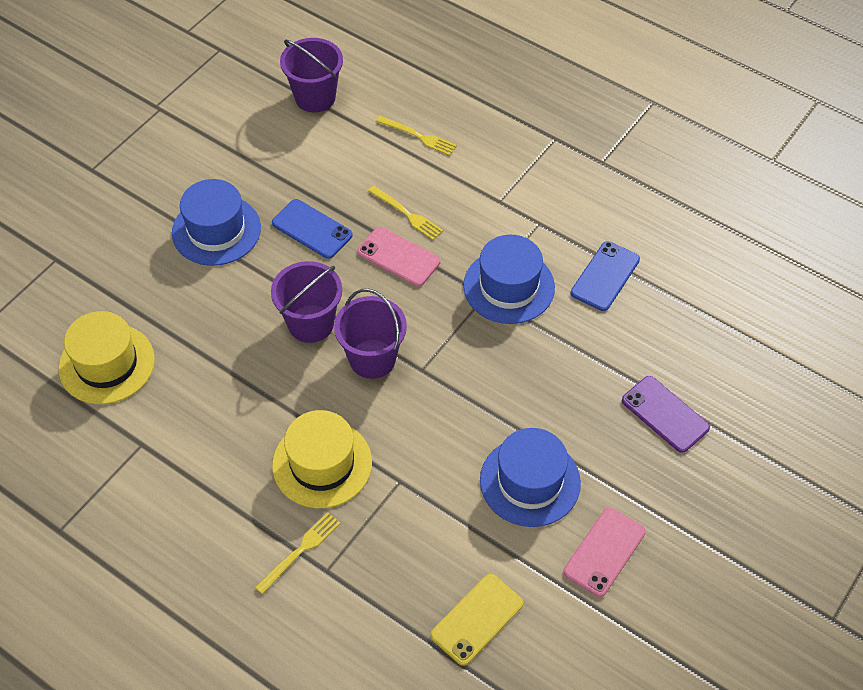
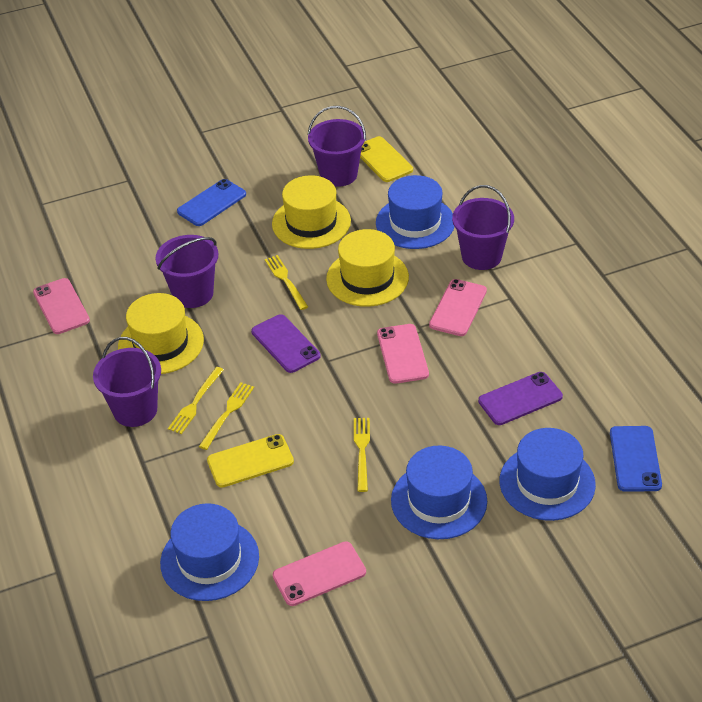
blue hat: [172,179,261,266] [463,235,555,324] [480,428,581,527] = 3 -> [160,503,259,601] [376,175,455,249] [391,446,487,539] [500,428,596,521] = 4
pink phone: [357,227,440,286] [563,507,646,597] = 2 -> [33,278,90,334] [273,541,366,606] [377,324,429,384] [429,279,487,336] = 4
purple bucket: [271,261,342,343] [280,38,343,112] [334,288,407,379] = 3 -> [93,337,161,427] [156,235,218,308] [308,106,366,187] [452,185,514,270] = 4
purple phone: [622,376,710,453] = 1 -> [251,314,321,373] [478,372,563,425] = 2
yellow fork: [255,512,341,594] [368,186,443,240] [376,116,457,156] = 3 -> [168,367,224,434] [199,382,254,450] [265,255,308,310] [354,418,370,492] = 4
yellow hat: [58,311,155,404] [272,410,372,508] = 2 -> [118,293,204,374] [272,175,351,249] [326,229,409,307] = 3
yellow phone: [430,574,523,666] = 1 -> [207,434,294,488] [360,136,413,182] = 2

